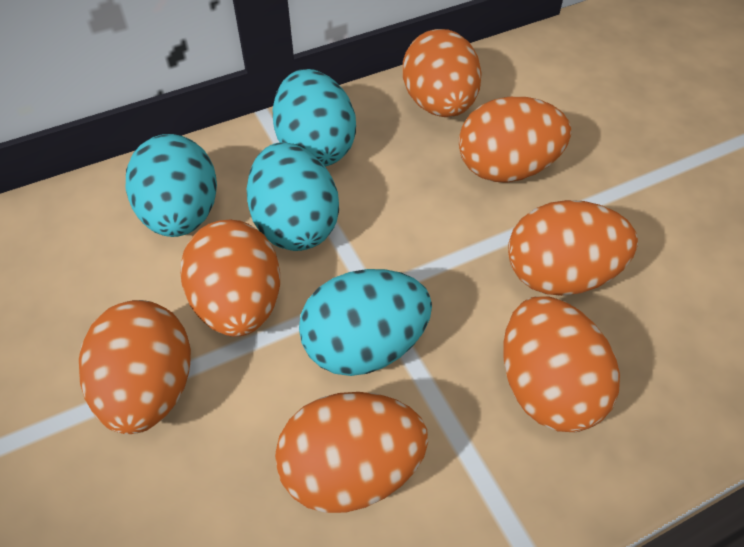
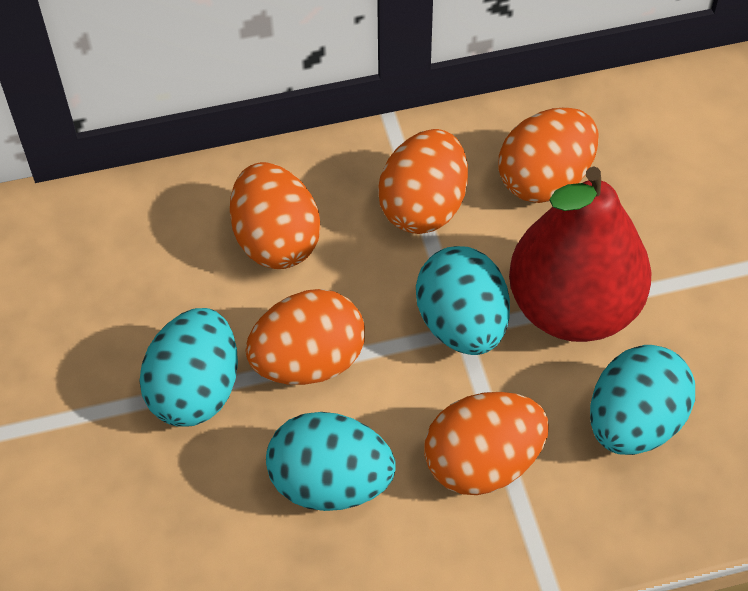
orange egg: [79,300,191,434] [180,220,280,337] [275,392,428,513] [403,29,482,117] [459,97,571,183] [503,296,620,432] [508,200,638,296] = 7 -> [230,162,320,269] [246,289,365,385] [378,129,468,234] [424,392,549,495] [499,107,599,203] = 5
red pear: none = 0 -> [509,166,651,342] = 1

